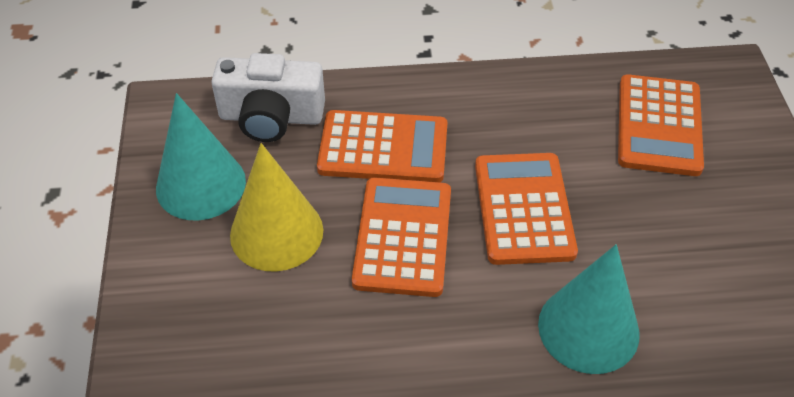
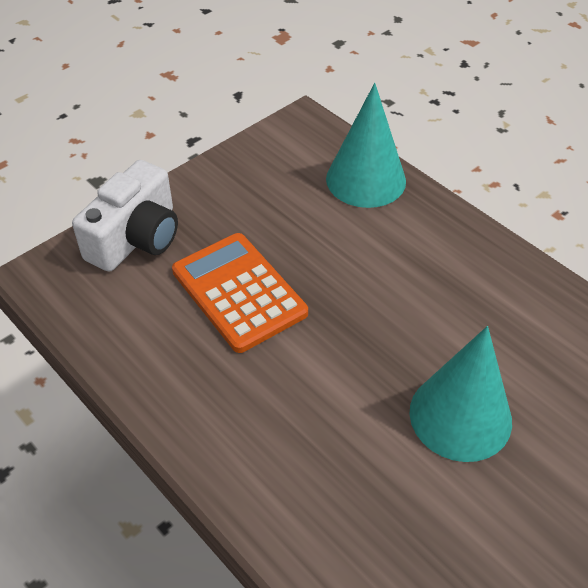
orange calculator: [317,110,448,182] [352,178,451,297] [475,153,578,265] [618,74,704,176] = 4 -> [172,233,308,353] = 1
yellow cone: [230,143,323,271] = 1 -> none = 0

